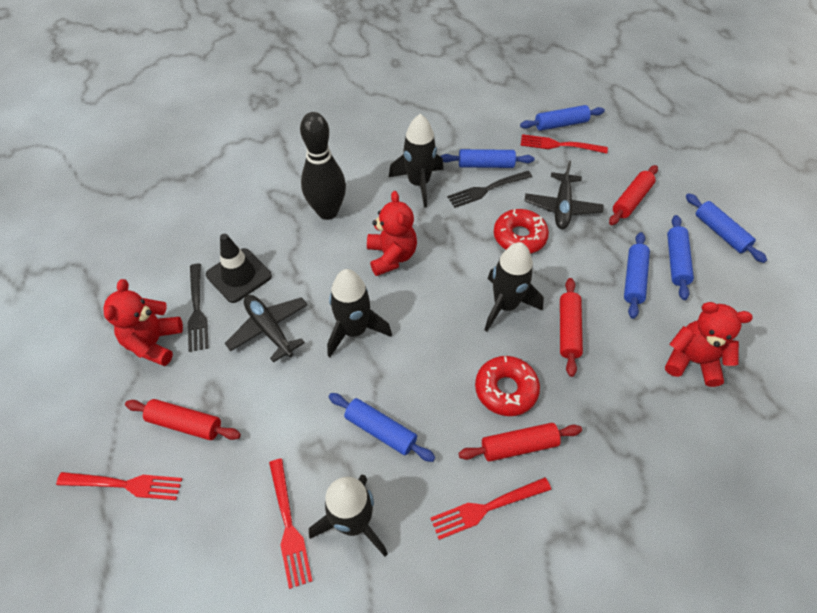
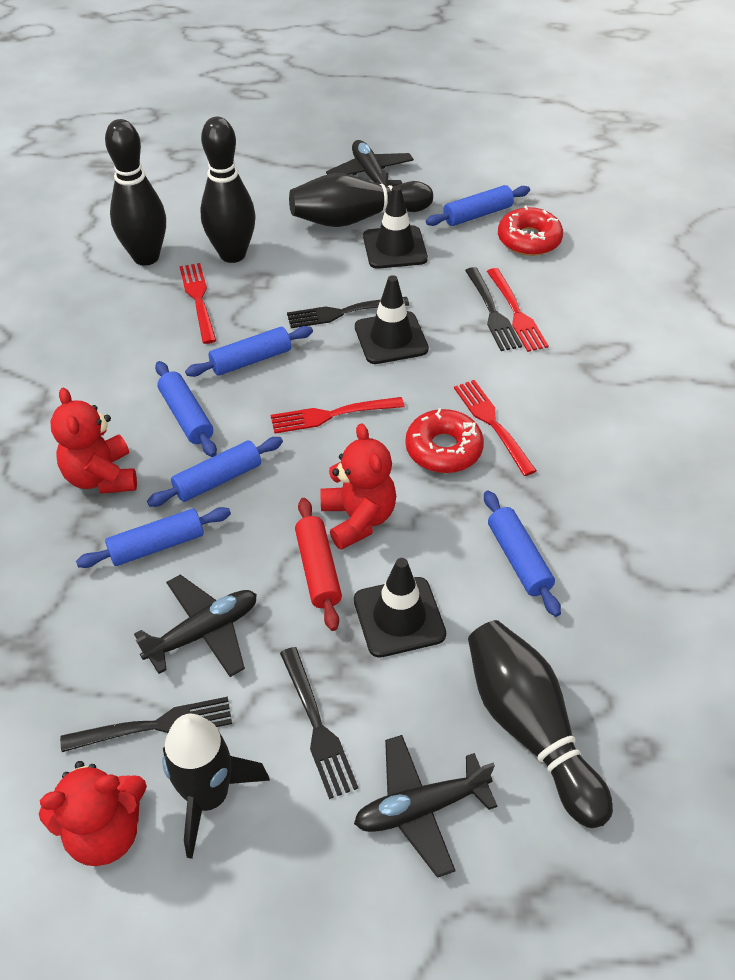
black bowling pin: [300,112,346,220] = 1 -> [105,119,166,265] [200,117,256,263] [289,173,433,227] [468,620,613,828] = 4
black fork: [188,264,209,352] [447,171,532,208] = 2 -> [60,697,232,752] [280,647,358,799] [287,297,409,328] [465,267,522,351] = 4
black plane: [225,295,308,363] [525,161,604,229] = 2 -> [134,574,257,677] [326,140,414,187] [354,735,497,878] = 3
black rocket: [309,474,388,557] [327,269,392,357] [389,114,443,208] [484,242,544,331] = 4 -> [162,714,270,859] = 1
black traffic cone: [206,234,272,303] = 1 -> [354,558,446,658] [355,275,429,364] [363,186,428,269] = 3
red rolling pin: [125,399,241,440] [458,423,582,462] [560,278,583,377] [609,165,658,225] = 4 -> [295,498,342,631] = 1

